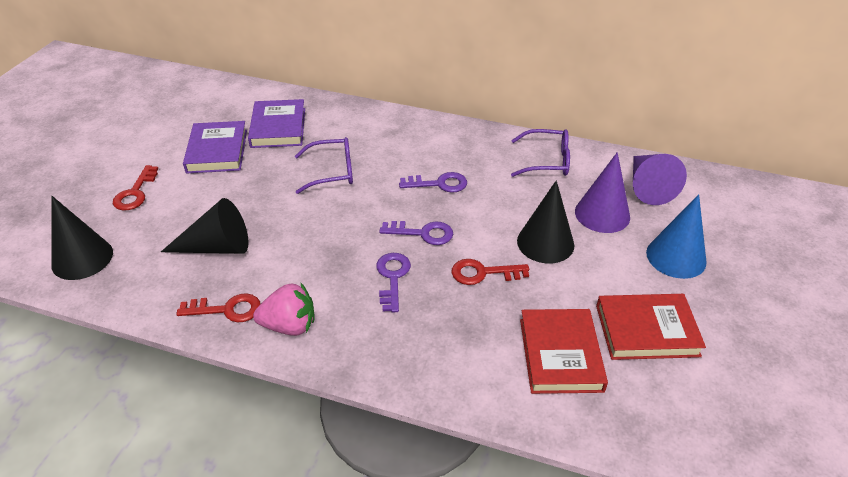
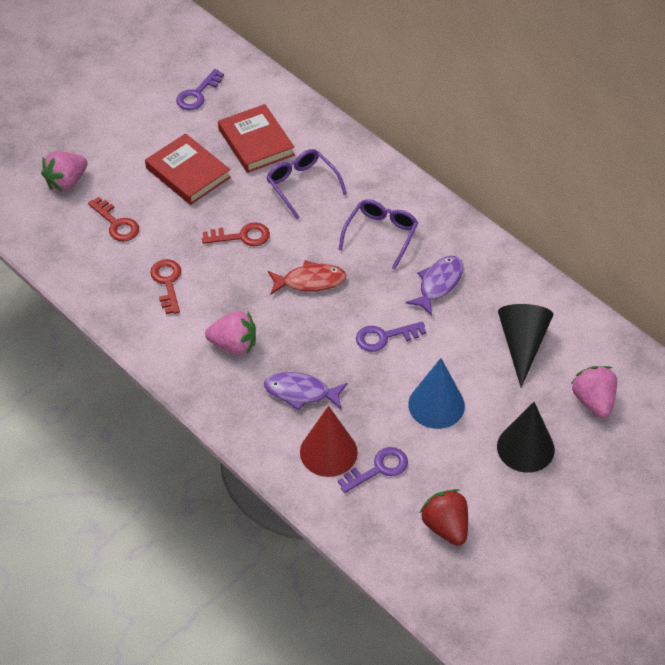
black cone: [51,196,113,280] [161,198,249,254] [517,180,575,263] = 3 -> [497,402,555,473] [498,304,553,387] = 2
pink strawberry: [253,283,314,336] = 1 -> [41,151,87,191] [205,311,256,355] [571,366,617,418] = 3
purple book: [183,121,247,173] [248,99,305,148] = 2 -> none = 0
purple cone: [575,152,630,233] [633,154,687,205] = 2 -> none = 0
purple fish: none = 0 -> [264,372,347,411] [406,256,463,316] = 2
red cone: none = 0 -> [300,406,358,477] = 1
red fish: none = 0 -> [268,260,346,295] = 1
red strawberry: none = 0 -> [420,489,468,546] = 1

